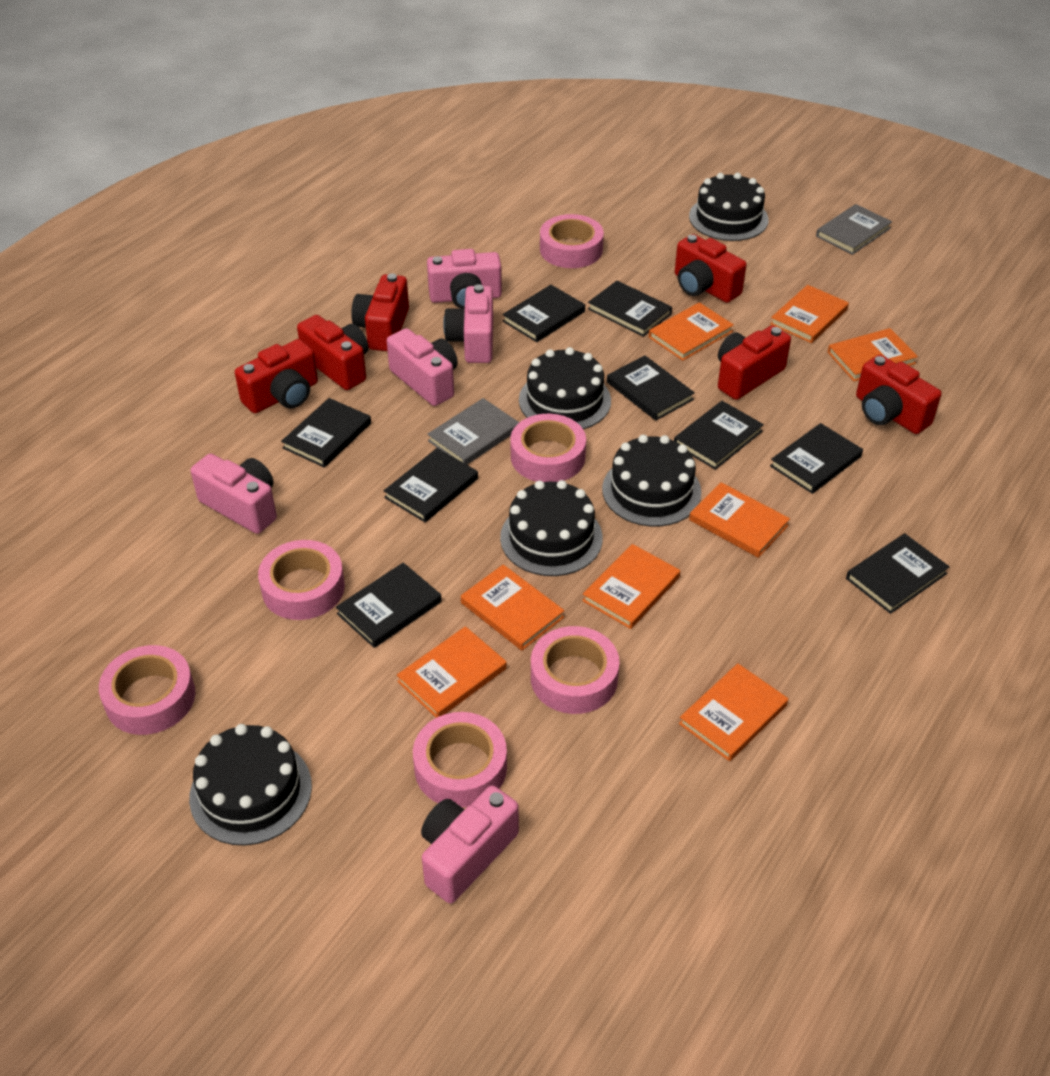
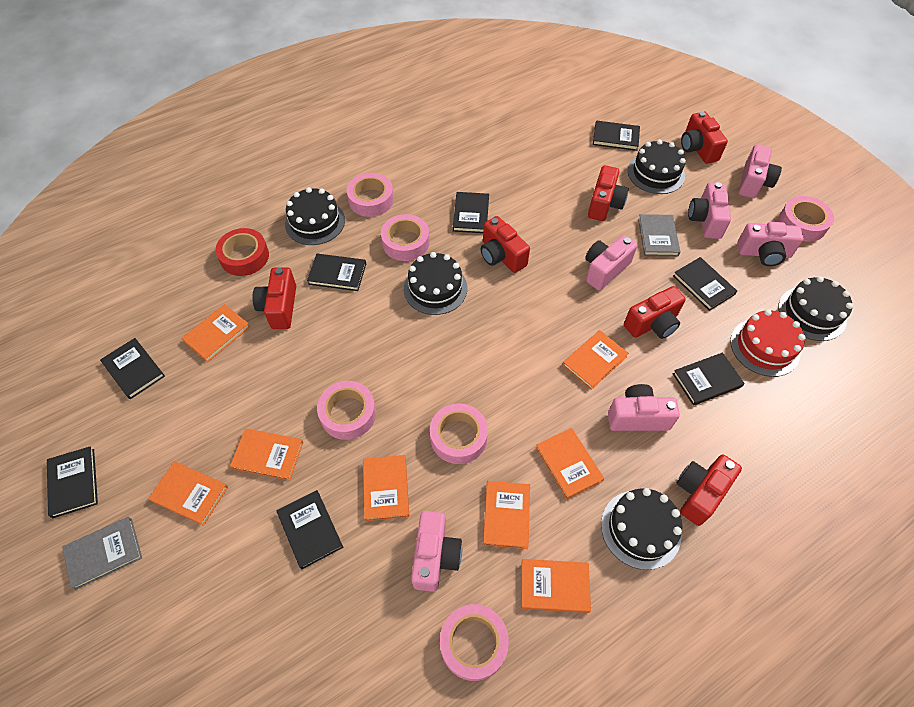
black book: [281,398,371,468] [336,563,442,648] [384,448,478,522] [502,285,585,342] [588,281,672,337] [607,355,695,421] [674,401,764,470] [770,423,863,494] [846,533,950,614] = 9 -> [47,446,98,518] [100,338,165,399] [277,490,343,569] [307,254,366,291] [453,192,489,233] [593,120,640,151] [673,257,737,311] [673,353,745,406] = 8
pink camera: [191,454,277,534] [387,328,458,406] [421,786,519,904] [427,249,502,308] [443,284,493,363] = 5 -> [411,511,462,592] [585,235,637,291] [608,384,680,431] [688,182,731,239] [737,222,804,266] [738,144,782,198] = 6
red cake: none = 0 -> [730,309,806,377] = 1
red tape: none = 0 -> [215,228,269,276] = 1

